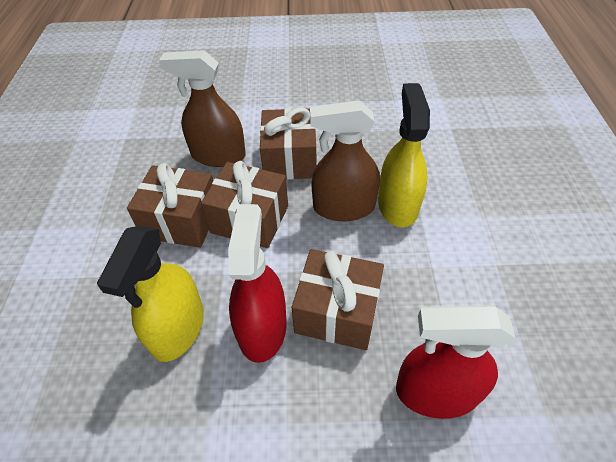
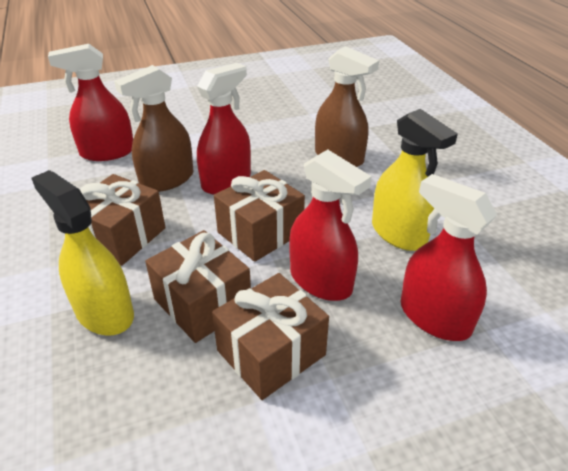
red spray bottle: [228,204,287,363] [396,305,516,419] = 2 -> [48,44,133,161] [197,63,251,195] [289,149,372,301] [401,174,497,341] = 4

